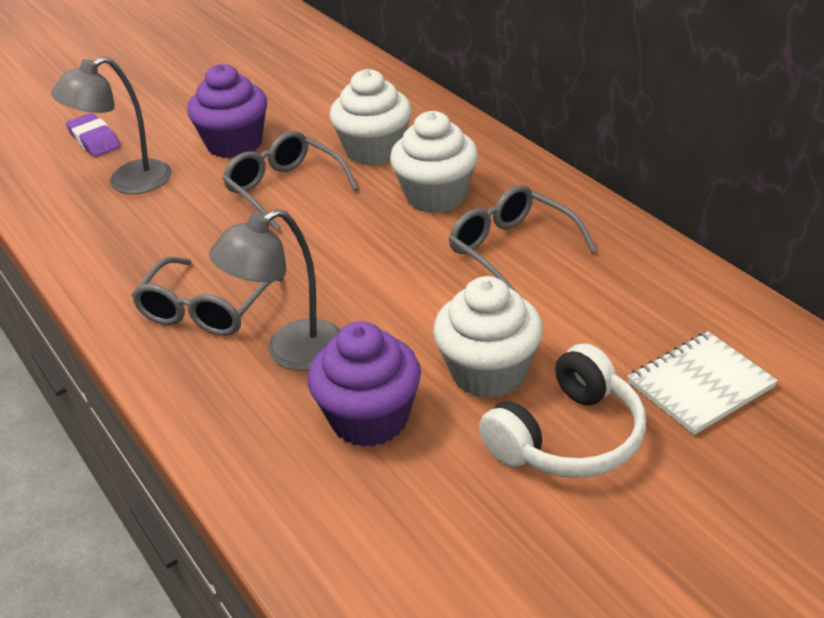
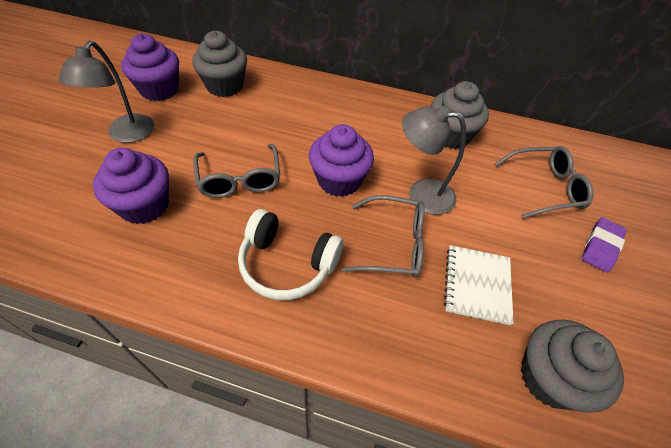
grey cupcake: none = 0 -> [192,31,247,97] [431,81,489,149] [521,319,624,413] = 3
purple cupcake: [187,64,267,159] [308,321,421,447] = 2 -> [93,148,169,224] [121,34,179,101] [309,124,374,197] = 3
white cupcake: [330,69,412,166] [390,111,478,213] [433,276,543,399] = 3 -> none = 0

